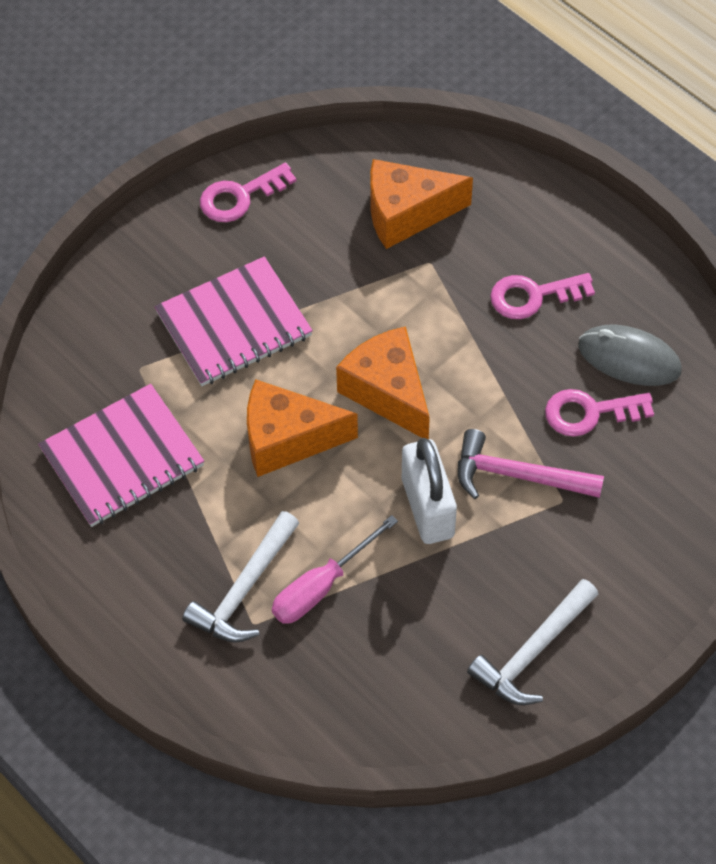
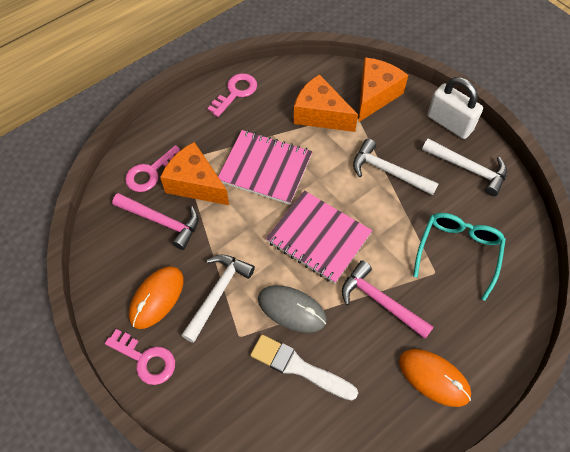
orange mouse: none = 0 -> [129,266,183,329] [399,349,471,407] = 2
pink hammer: [458,429,604,499] = 1 -> [112,193,199,250] [342,260,434,339] = 2
pink screwdriver: [272,515,398,624] = 1 -> none = 0
turquoise glasses: none = 0 -> [413,213,506,301] = 1
white brush: none = 0 -> [250,334,358,401] = 1
white hammer: [182,511,299,643] [467,579,599,705] = 2 -> [181,255,255,343] [353,139,439,196] [422,139,507,196] = 3

